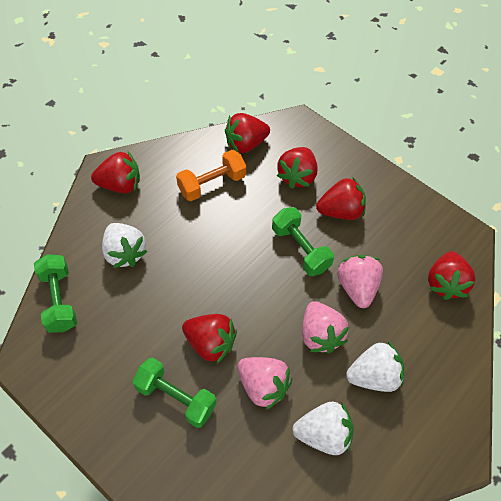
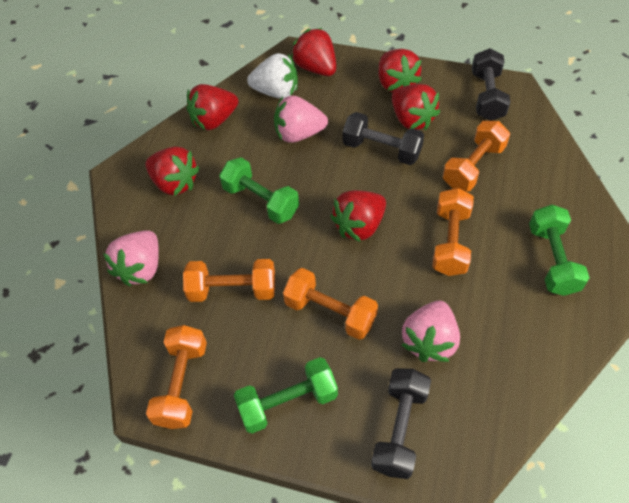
black dumbbell: none = 0 -> [342,112,424,165] [371,368,431,479] [472,48,510,121] = 3
orange dumbbell: [176,150,246,201] = 1 -> [146,325,207,429] [183,259,275,302] [283,268,378,340] [432,188,474,276] [443,121,510,191] = 5
white strawberry: [102,223,148,268] [292,402,354,455] [346,342,404,392] = 3 -> [247,53,298,99] = 1

